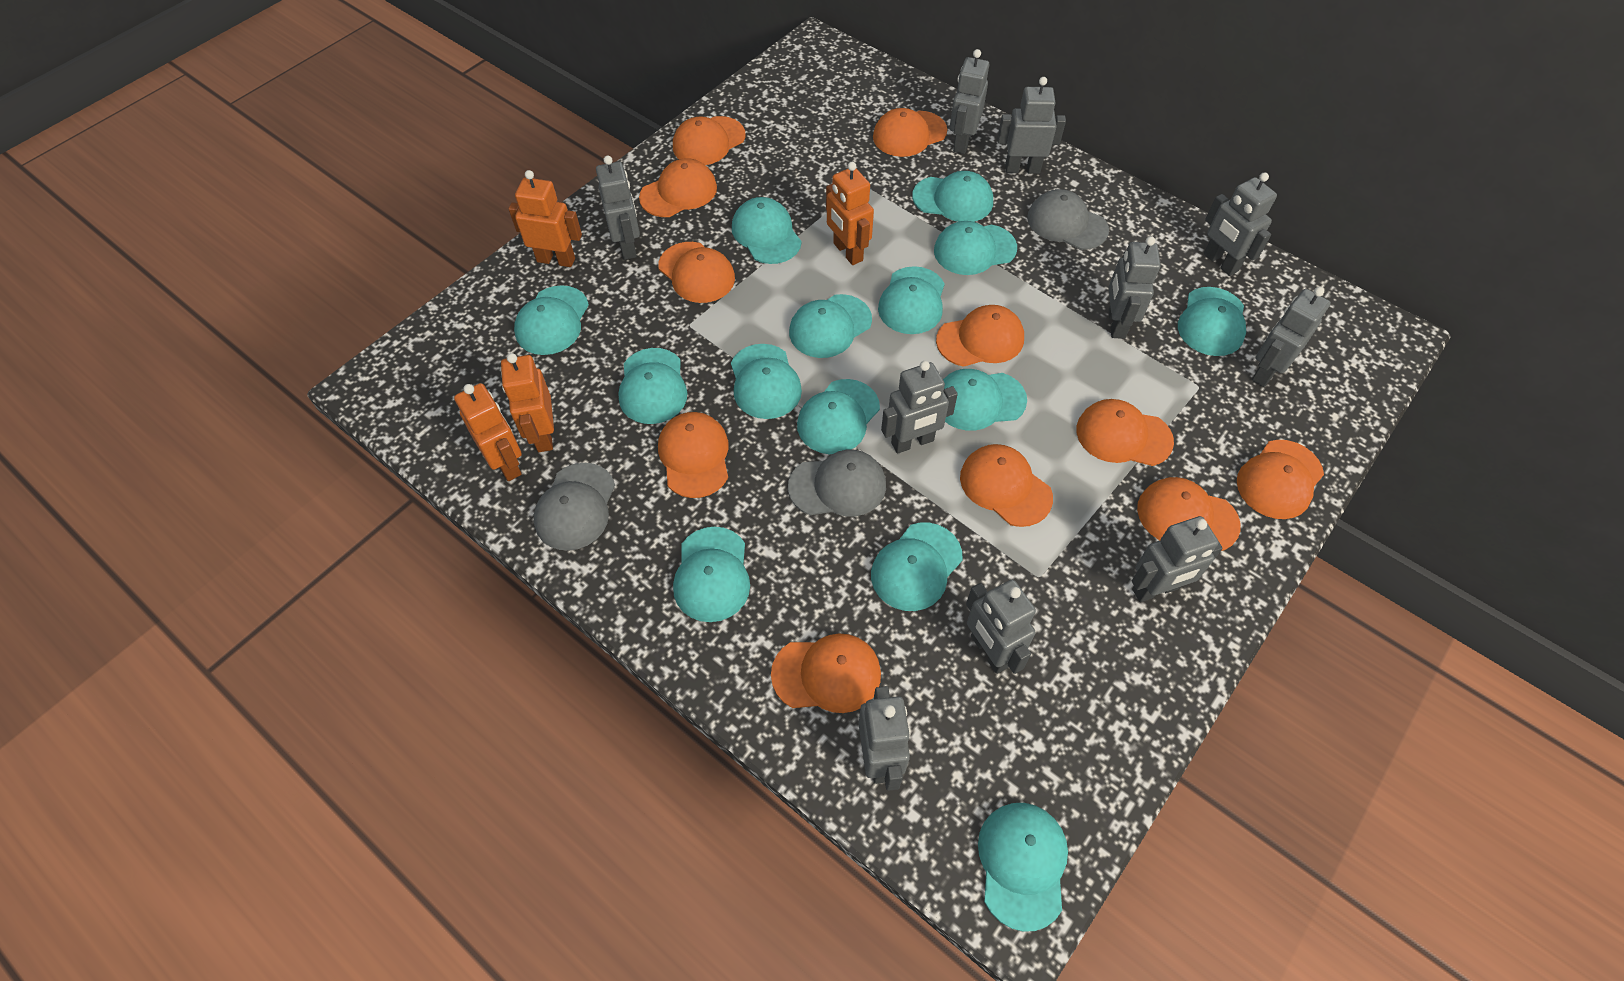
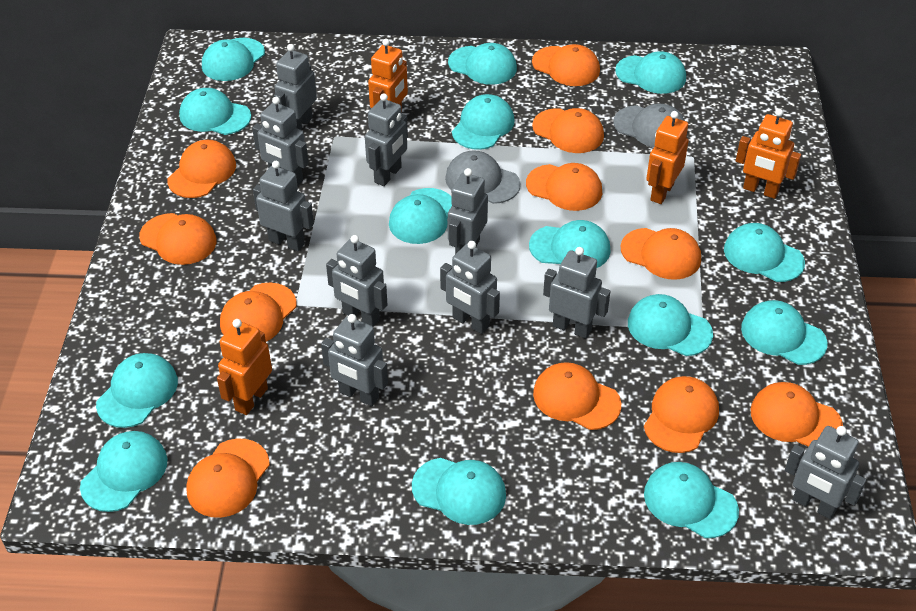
grey cap: [534,463,615,551] [788,450,886,516] [1027,189,1109,250] = 3 -> [445,150,520,204] [614,104,685,148] = 2

